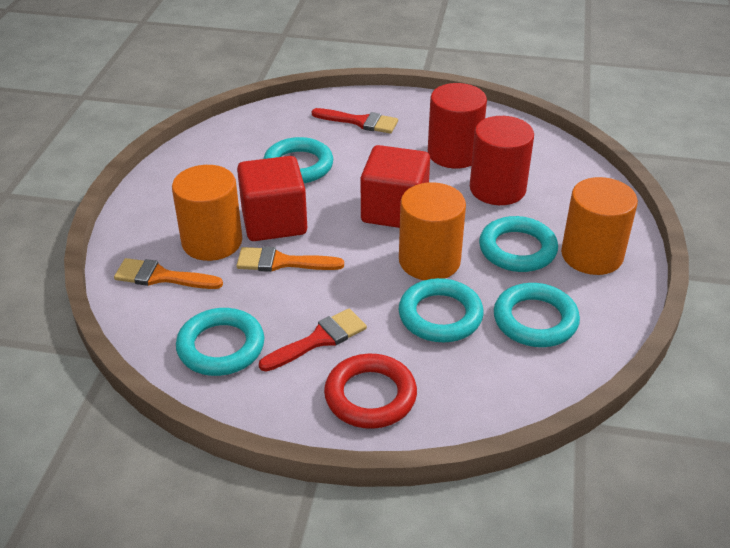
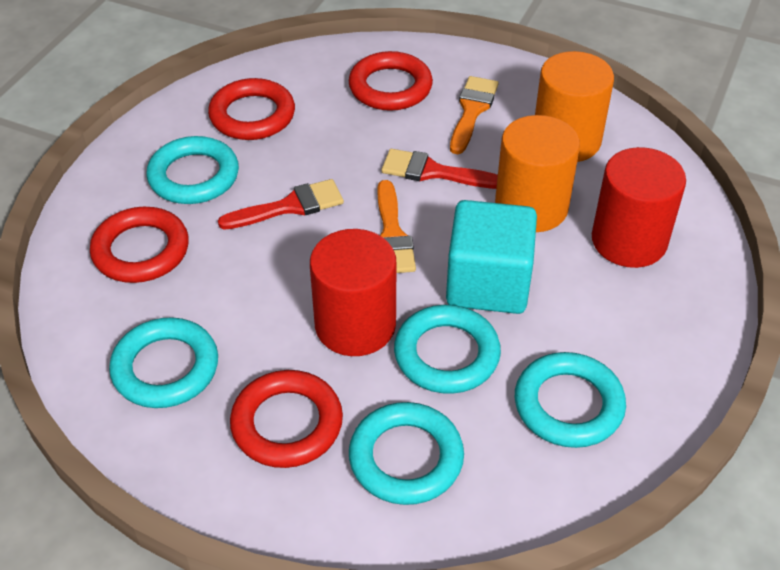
orange cylinder: [172,165,242,261] [399,182,466,280] [561,177,638,275] = 3 -> [495,115,580,232] [535,51,614,162] = 2
red cube: [237,156,307,241] [361,145,430,228] = 2 -> none = 0
red ring: [324,354,417,429] = 1 -> [90,207,189,283] [208,78,295,140] [230,370,343,468] [349,51,433,111] = 4
turquoise cube: none = 0 -> [446,200,537,314] = 1

